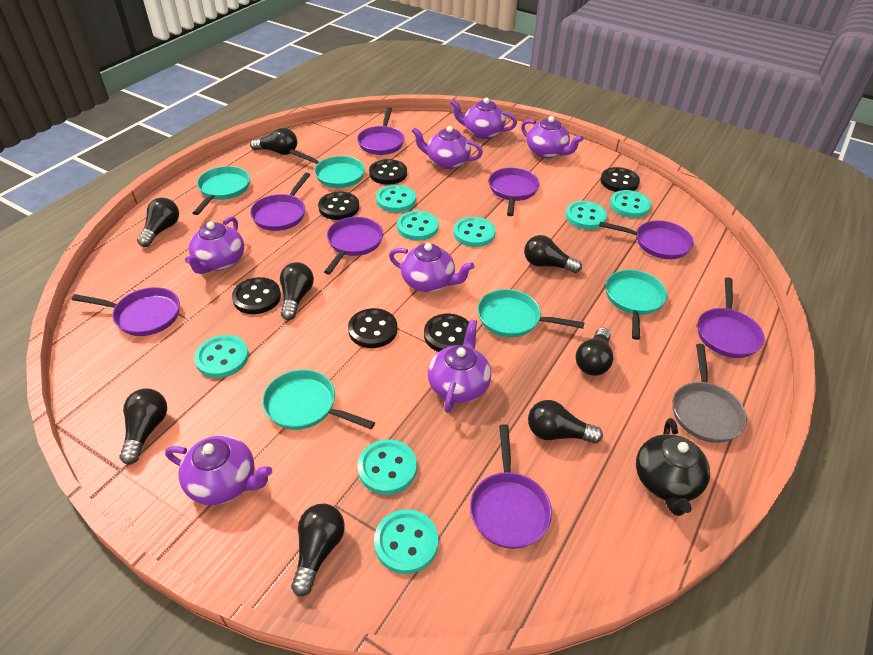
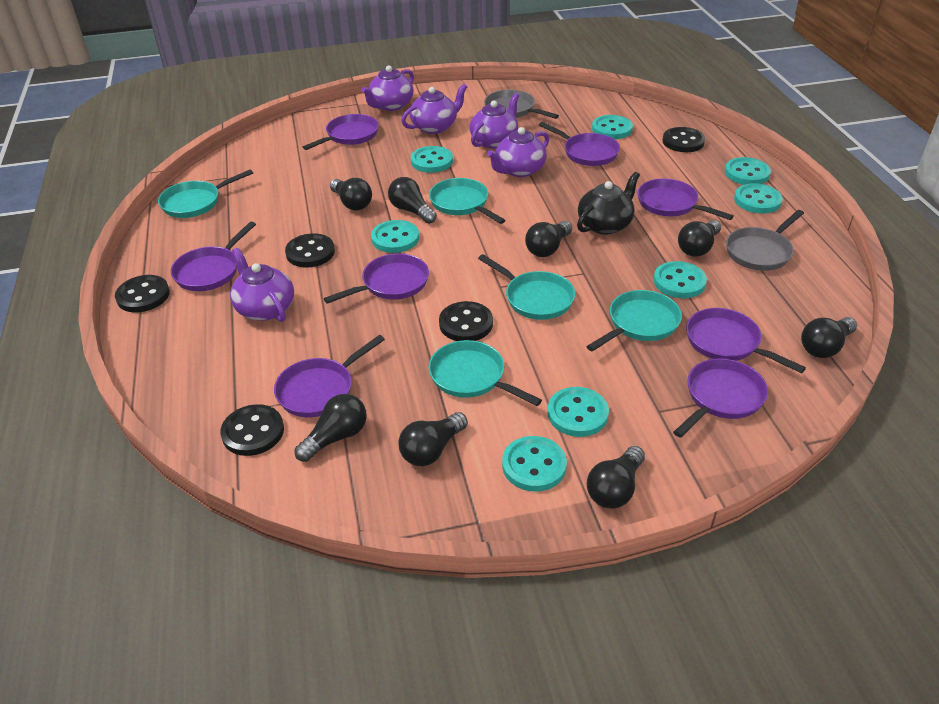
black button: [232,277,281,314] [318,192,359,220] [348,308,397,348] [369,159,407,185] [424,313,469,352] [600,167,640,192] = 6 -> [115,275,170,312] [220,404,284,456] [285,233,335,267] [439,301,493,341] [662,127,705,152] = 5
grey pan: [673,344,747,443] = 1 -> [484,90,559,119] [726,210,804,271] = 2
purple teapot: [165,435,272,505] [185,217,244,274] [389,243,474,292] [412,126,483,169] [428,319,491,413] [450,98,517,139] [521,116,583,158] = 7 -> [230,248,294,322] [361,65,414,111] [401,84,467,134] [470,93,519,149] [487,127,549,177] = 5

